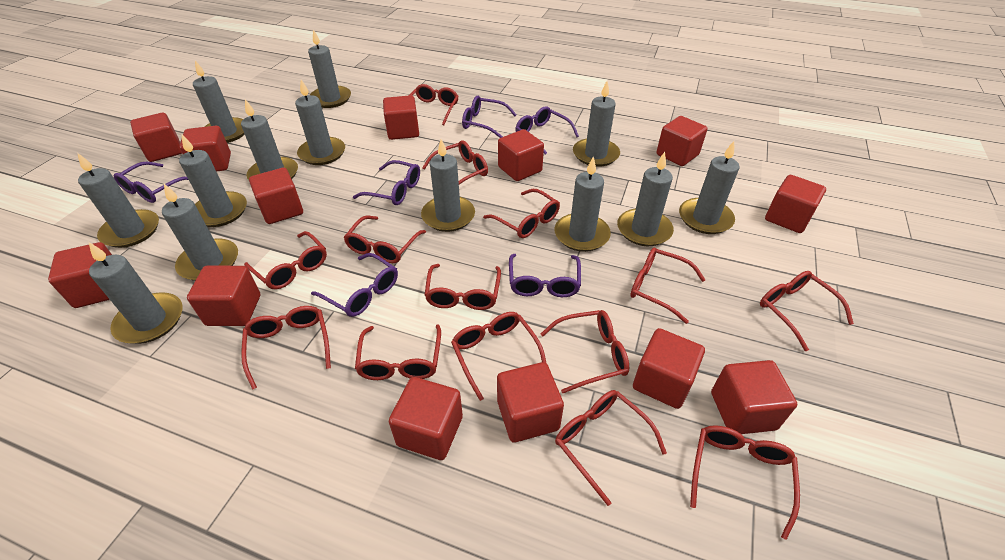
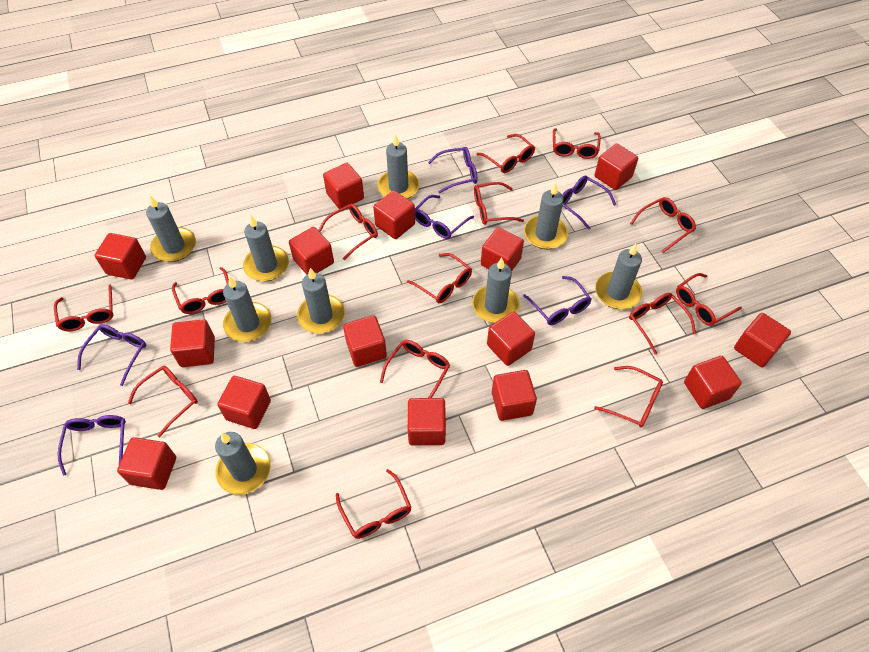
grey candle: [77,153,159,248] [89,242,182,344] [162,184,238,281] [179,135,247,227] [193,60,245,143] [241,99,298,180] [295,80,345,165] [308,29,351,108] [421,139,475,232] [555,156,611,252] [573,81,620,167] [617,152,674,246] [679,141,739,234] = 13 -> [146,196,196,262] [215,432,271,495] [223,276,272,342] [243,216,289,282] [297,268,345,333] [377,134,420,199] [472,258,520,323] [524,183,568,249] [595,243,642,309] = 9
red cube: [48,242,112,308] [130,113,182,162] [179,126,231,172] [187,266,260,326] [249,168,303,224] [383,95,419,140] [389,377,463,460] [497,362,564,443] [498,129,544,181] [633,328,705,409] [656,116,707,166] [711,360,797,434] [765,175,826,233] = 13 -> [95,233,146,279] [117,437,176,490] [170,319,215,367] [217,376,271,429] [289,227,334,275] [323,163,364,209] [343,315,387,367] [373,191,415,239] [408,398,446,446] [481,227,524,271] [487,312,535,366] [492,370,537,421] [594,143,638,190] [684,356,742,409] [734,313,791,367] = 15

